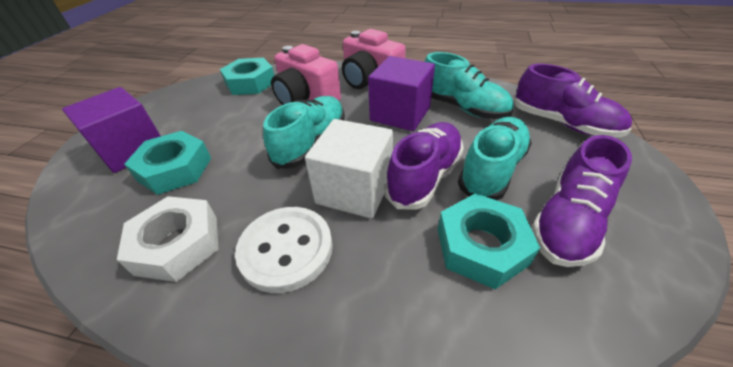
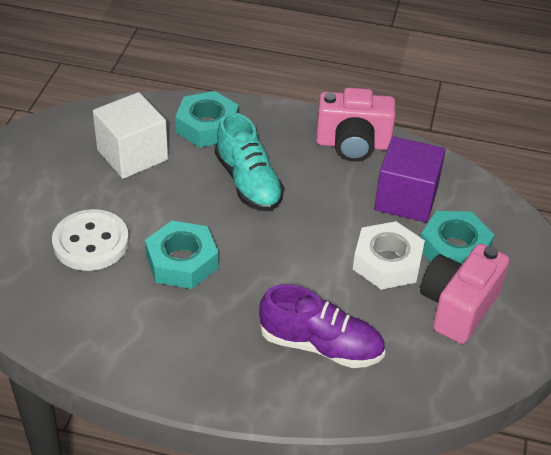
purple cube: [62,87,161,173] [368,56,435,131] = 2 -> [374,136,446,222] = 1
purple shoe: [384,122,464,209] [514,64,632,138] [531,135,632,267] = 3 -> [259,284,385,368] = 1
turquoise shoe: [263,96,345,169] [424,52,514,119] [458,117,532,200] = 3 -> [215,112,284,211] = 1

